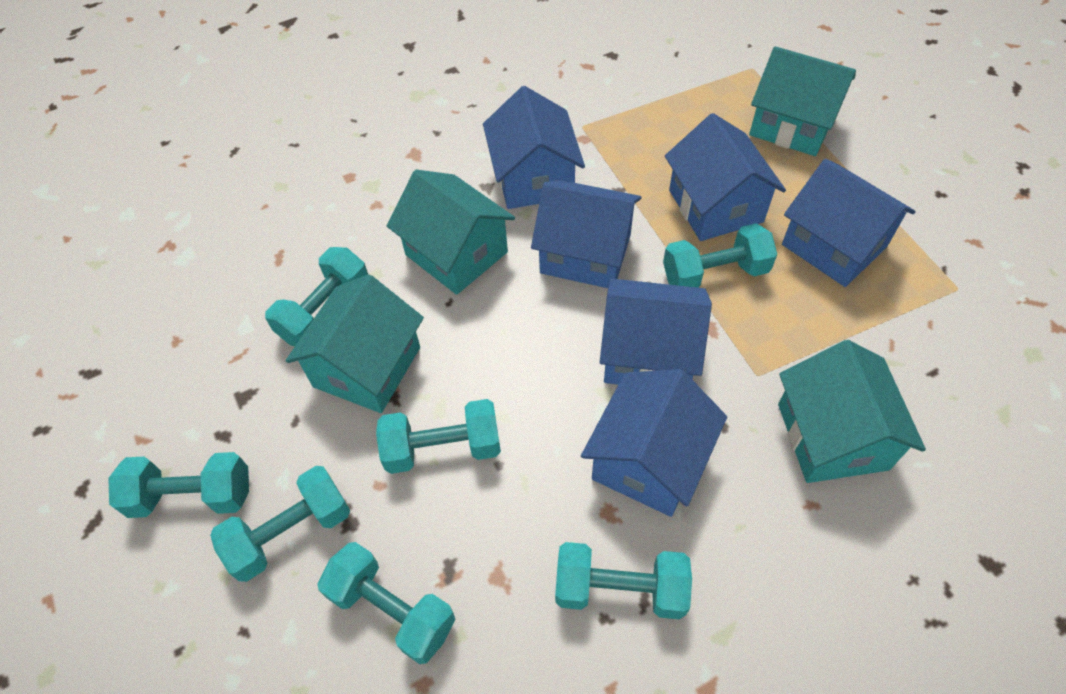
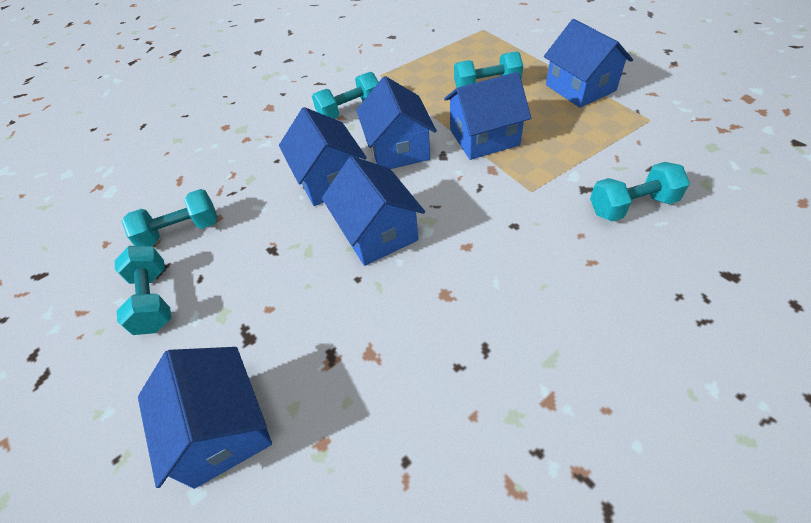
turquoise dumbbell: [108,452,249,518] [210,466,350,582] [265,247,368,346] [317,542,456,664] [376,399,501,474] [555,542,692,619] [663,223,777,288] = 7 -> [115,246,171,335] [122,189,218,246] [312,72,378,119] [454,51,523,88] [590,162,690,221] = 5
turquoise house: [286,274,424,413] [387,170,515,295] [749,46,856,156] [778,340,926,483] = 4 -> none = 0

